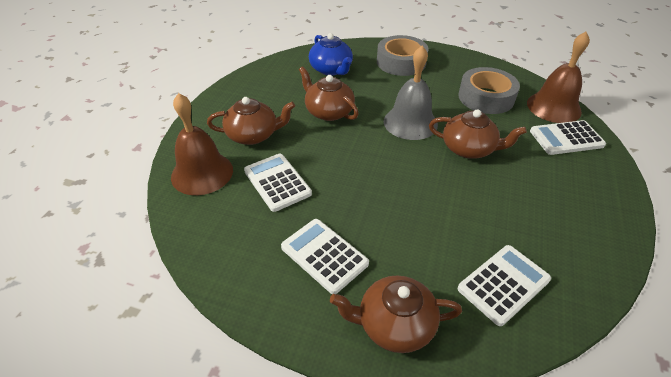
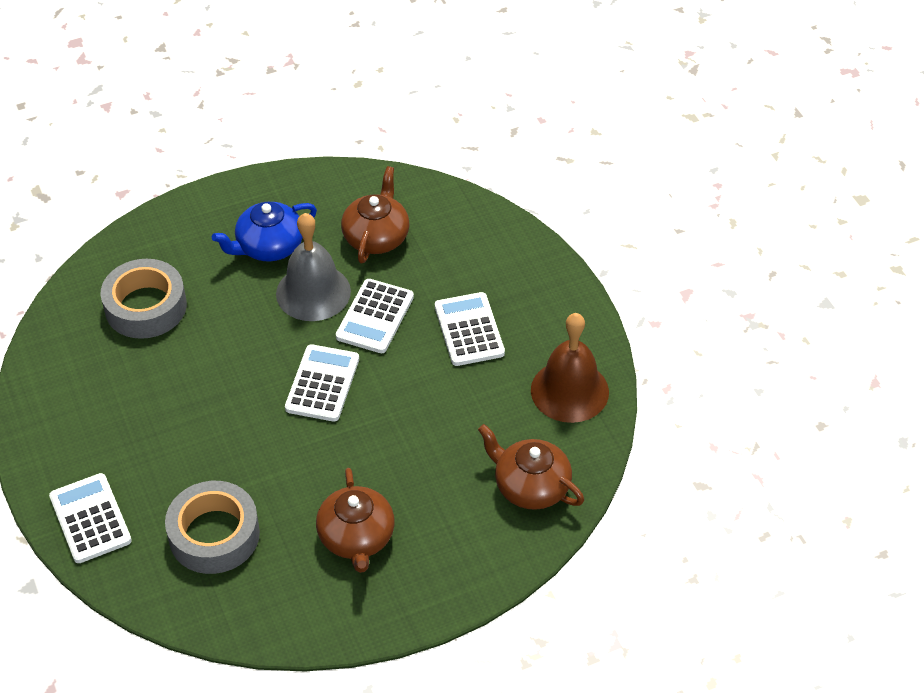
brown bell: [171,93,233,195] [527,32,590,123] = 2 -> [531,313,609,423] = 1
brown teapot: [207,97,295,145] [299,66,359,121] [330,275,462,353] [429,109,527,159] = 4 -> [316,468,395,573] [341,166,410,263] [478,424,584,510] = 3

